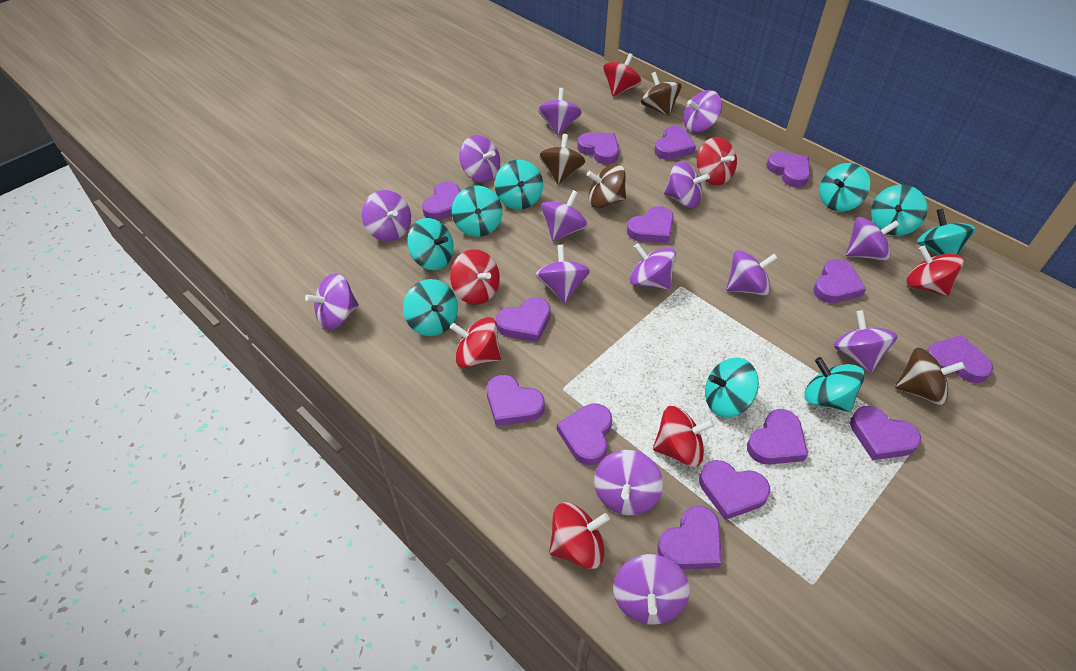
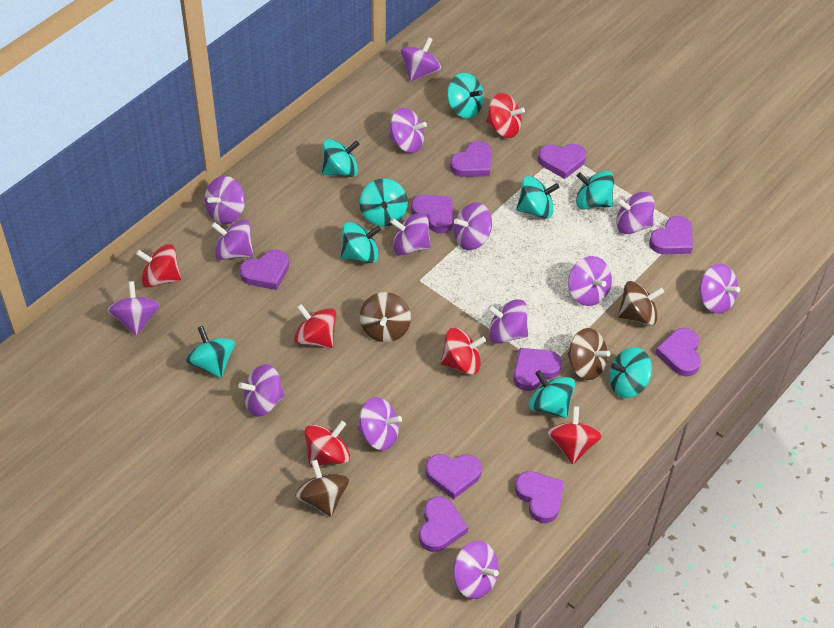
purple heart: [422,182,461,221] [487,375,545,426] [496,297,551,342] [557,404,612,465] [577,133,619,164] [627,206,674,243] [654,126,696,160] [657,506,722,569] [699,460,770,520] [747,409,808,465] [766,152,810,187] [813,259,866,303] [850,406,921,460] [927,335,993,383] = 14 -> [240,250,289,290] [411,195,454,233] [419,497,468,552] [425,454,482,499] [450,141,492,177] [513,348,562,391] [515,471,564,523] [538,144,586,179] [649,216,693,254] [655,328,701,377] = 10
red spinning top: [450,249,500,305] [450,317,501,368] [549,502,610,569] [603,53,642,96] [653,406,715,467] [697,137,737,185] [906,246,964,296] = 7 -> [136,244,181,288] [294,304,337,348] [304,421,350,467] [441,328,486,375] [486,93,525,138] [547,406,602,464] = 6

